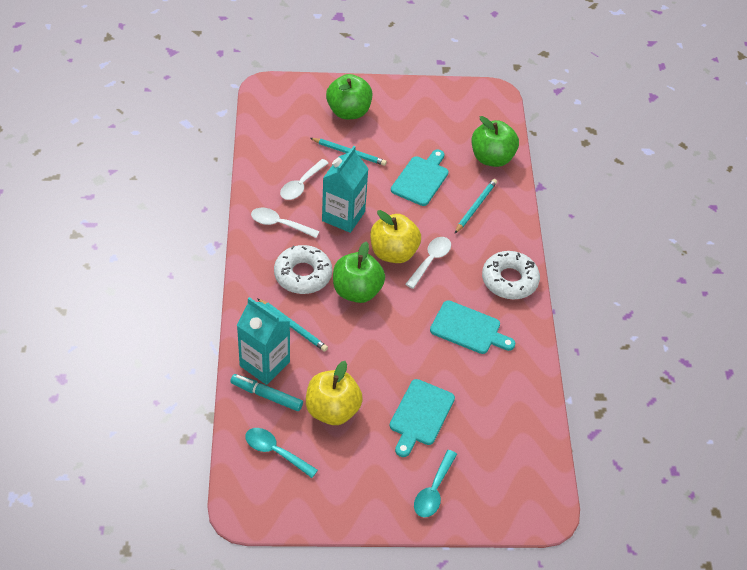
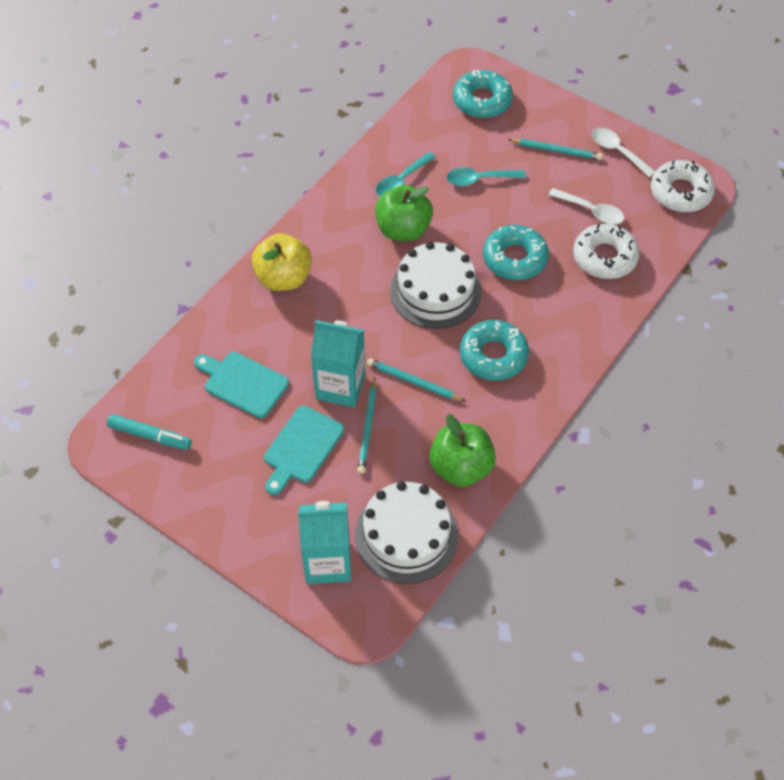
green apple: [326,74,373,119] [333,241,385,303] [472,116,519,167] = 3 -> [375,185,433,241] [429,414,496,487] = 2
turquoise cutting board: [390,379,455,457] [391,150,448,206] [430,300,515,354] = 3 -> [194,352,289,418] [264,406,344,495] = 2
turquoise donut: none = 0 -> [453,70,513,118] [460,320,529,381] [483,225,549,280] = 3
white cake: none = 0 -> [355,481,458,584] [390,242,482,329] = 2
white spoon: [251,208,320,238] [280,159,329,200] [405,237,451,289] = 3 -> [548,188,624,225] [592,128,655,177] = 2
yellow apple: [306,361,363,425] [370,210,421,263] = 2 -> [252,233,312,291] = 1

